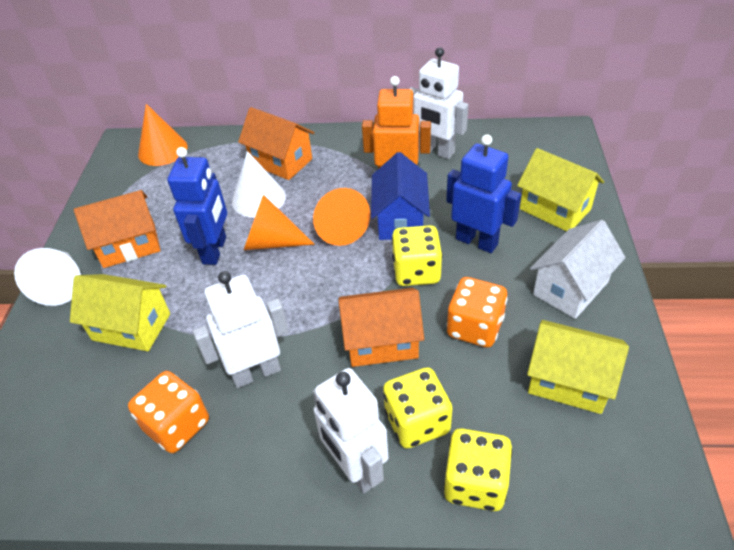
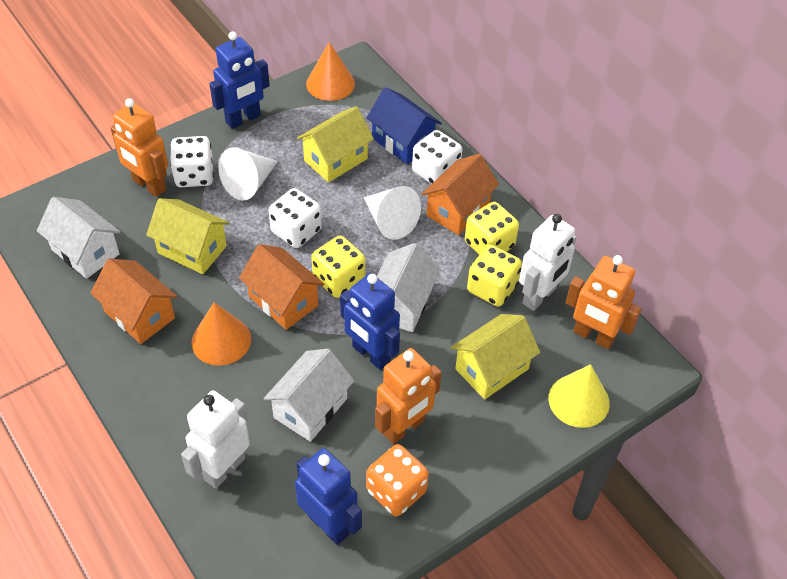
blue robot: [167,147,227,265] [446,135,521,253] = 2 -> [209,32,270,129] [295,448,362,545] [340,273,400,370] = 3
orange cone: [138,104,188,166] [244,194,315,250] [313,188,370,246] = 3 -> [191,302,251,366] [306,42,355,101] = 2
orange dice: [128,371,209,453] [447,277,508,348] = 2 -> [366,444,429,517] = 1
orange robot: [362,76,431,169] = 1 -> [110,98,168,197] [375,348,442,444] [565,255,642,349] = 3
white dice: none = 0 -> [170,136,214,187] [268,188,322,248] [412,130,462,184] = 3
white house: [530,220,625,319] = 1 -> [37,197,120,279] [264,349,354,442] [377,243,441,332] = 3
white robot: [193,271,289,388] [313,368,388,493] [409,47,468,159] = 3 -> [181,390,250,489] [519,214,576,311] = 2
yellow cone: none = 0 -> [549,364,610,428] = 1

